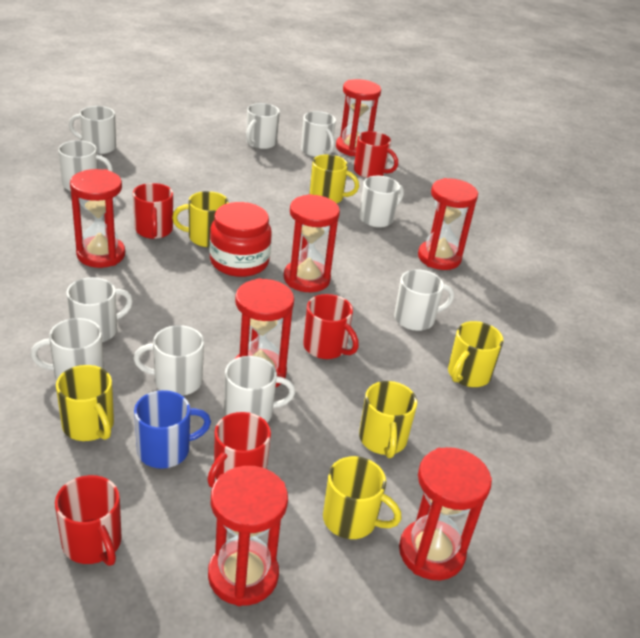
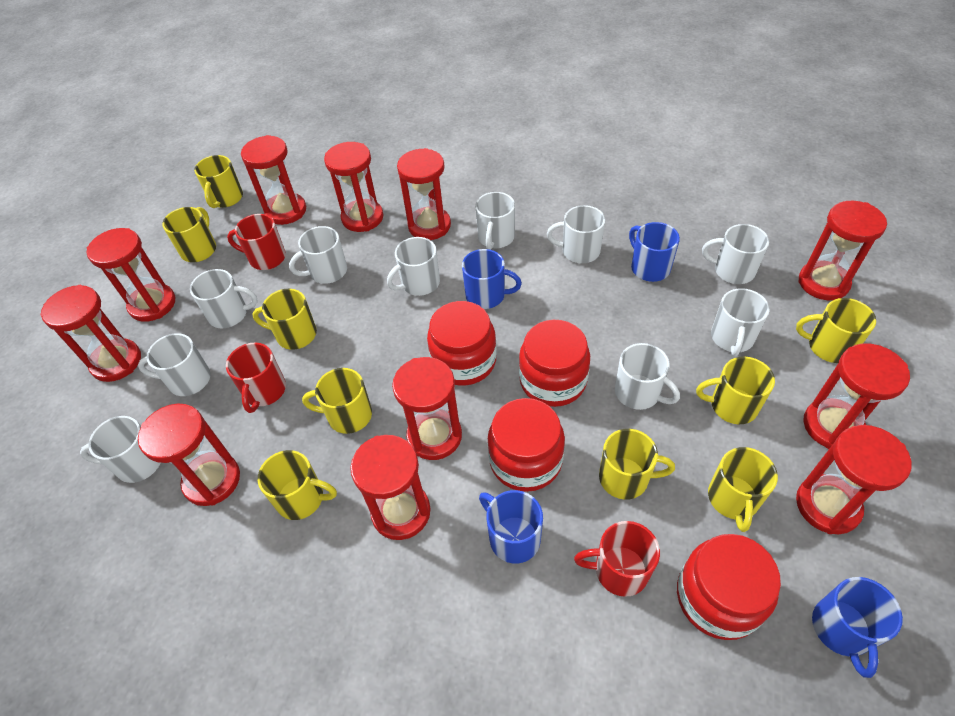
blue mug: [134,390,211,469] = 1 -> [462,249,522,309] [479,490,543,564] [629,222,680,282] [812,577,903,678] = 4
red hourglass: [70,169,125,268] [208,466,288,606] [235,278,294,388] [284,194,340,292] [336,79,381,156] [399,447,492,580] [418,178,478,270] = 7 -> [40,285,141,382] [87,228,175,322] [138,404,240,506] [241,135,306,225] [324,142,383,232] [350,435,430,540] [392,357,462,460] [397,148,451,240] [796,425,912,534] [798,201,887,300] [803,343,910,449] = 11
red jar: [209,202,272,277] = 1 -> [427,301,497,386] [488,398,565,492] [519,320,590,407] [677,534,781,640] = 4
red mug: [55,475,121,566] [133,183,173,239] [207,412,271,488] [303,294,359,359] [354,131,398,178] = 5 -> [226,343,286,413] [227,214,286,270] [574,521,660,597] = 3
yellow mug: [56,365,114,441] [172,191,229,247] [310,154,359,203] [323,456,402,539] [359,381,417,458] [448,321,503,387] = 6 -> [162,207,216,262] [194,155,243,208] [252,289,317,350] [258,450,337,520] [302,368,372,434] [599,429,675,500] [696,357,775,424] [708,447,778,532] [796,298,876,363] = 9

